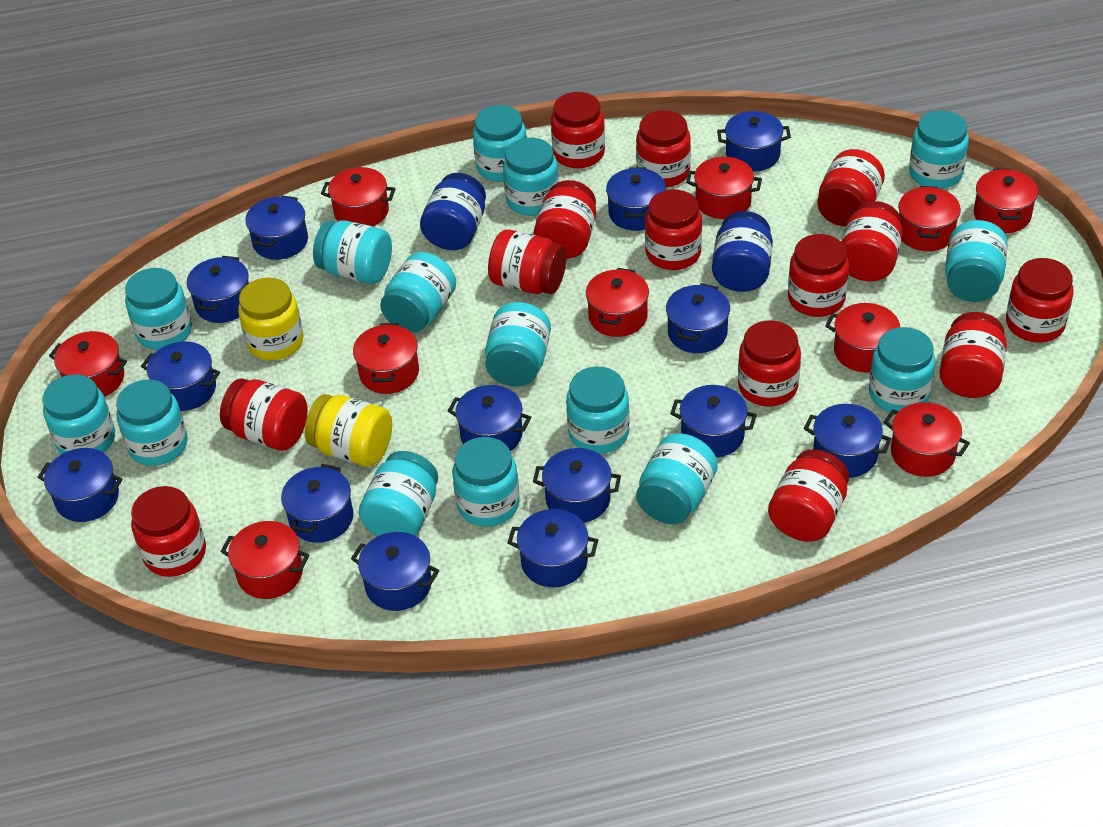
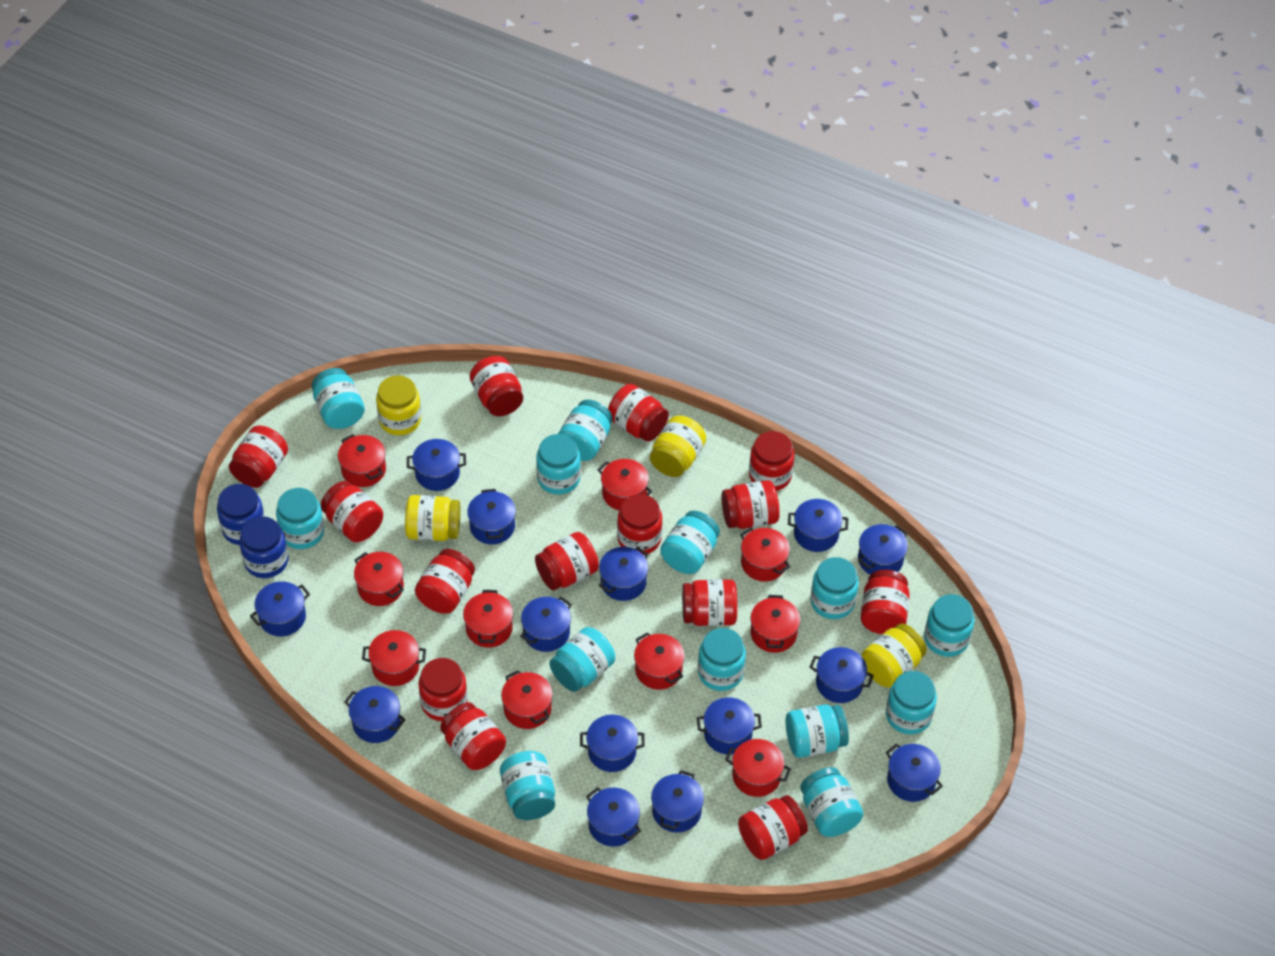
turquoise jar: [43,374,115,454] [116,379,188,466] [125,268,192,350] [313,220,392,284] [359,451,438,536] [380,252,456,333] [452,437,520,527] [473,105,527,182] [485,302,551,387] [503,138,559,216] [566,367,630,454] [636,433,718,524] [869,327,935,412] [909,111,969,189] [945,220,1008,302] = 15 -> [276,488,324,549] [312,368,365,429] [500,751,555,820] [536,434,581,495] [549,627,615,692] [558,400,612,461] [660,511,720,574] [698,628,746,691] [786,704,849,758] [800,767,863,837] [810,557,859,619] [886,671,937,734] [924,594,974,657] = 13
yellow jar: [238,278,304,360] [305,394,392,467] = 2 -> [376,376,421,435] [405,495,461,541] [650,416,706,477] [861,624,927,688] = 4

